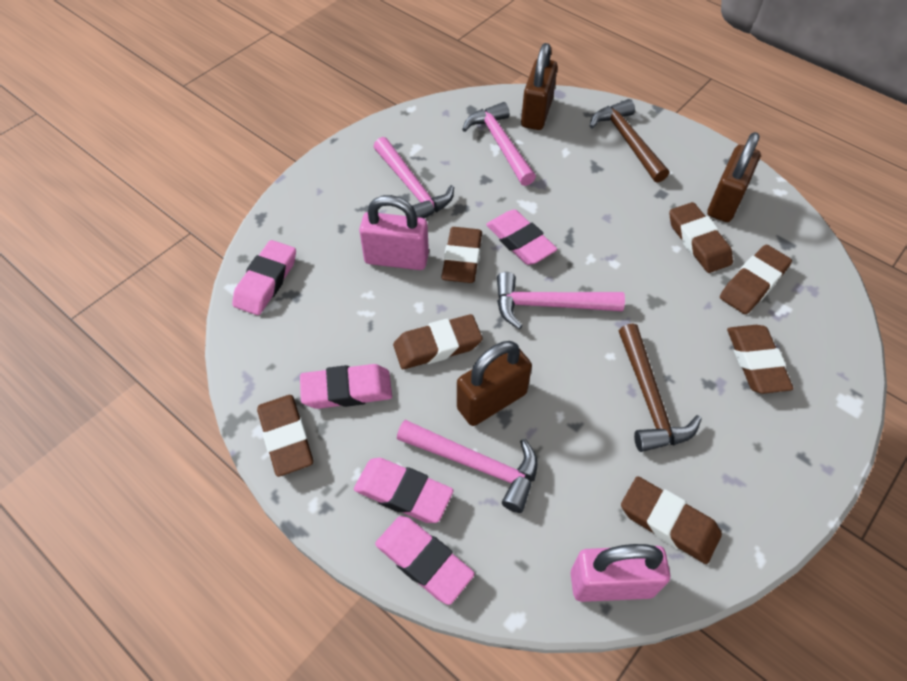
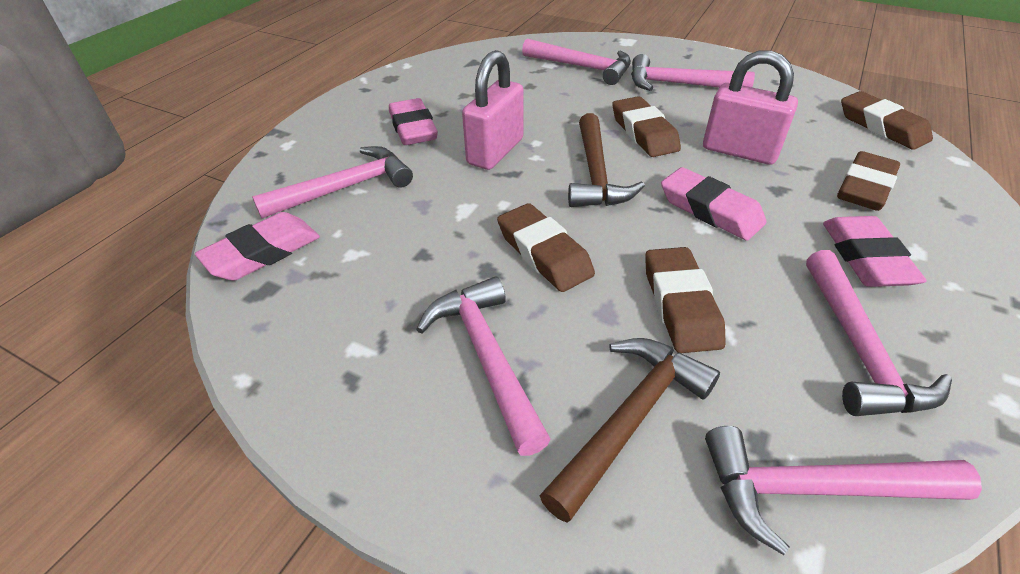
brown eraser: [257,395,313,477] [393,314,483,369] [441,227,482,283] [621,476,722,564] [669,202,733,273] [720,245,792,314] [727,325,794,394] = 7 -> [497,203,595,292] [612,96,681,157] [645,247,726,353] [837,151,900,211] [841,91,933,150] = 5
brown padlock: [457,341,532,426] [521,43,558,130] [707,132,761,222] = 3 -> none = 0
pink eraser: [232,240,296,315] [300,364,392,409] [354,458,454,523] [375,516,475,605] [486,209,557,265] = 5 -> [195,212,320,281] [389,98,438,145] [661,167,767,241] [823,216,927,287] = 4
pink hammer: [374,137,454,218] [397,420,538,513] [462,102,536,186] [497,272,625,329] = 4 -> [252,146,413,219] [416,276,551,456] [522,38,631,85] [631,54,755,91] [705,426,982,555] [806,250,952,416] = 6

